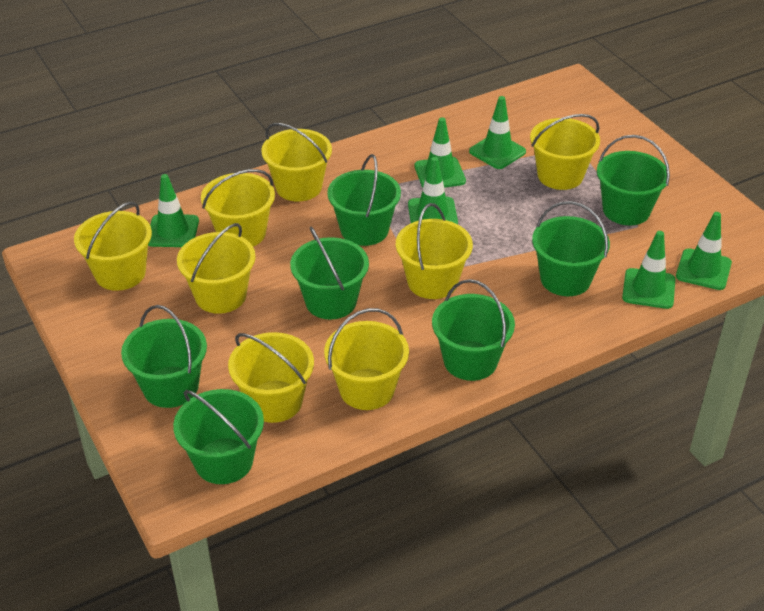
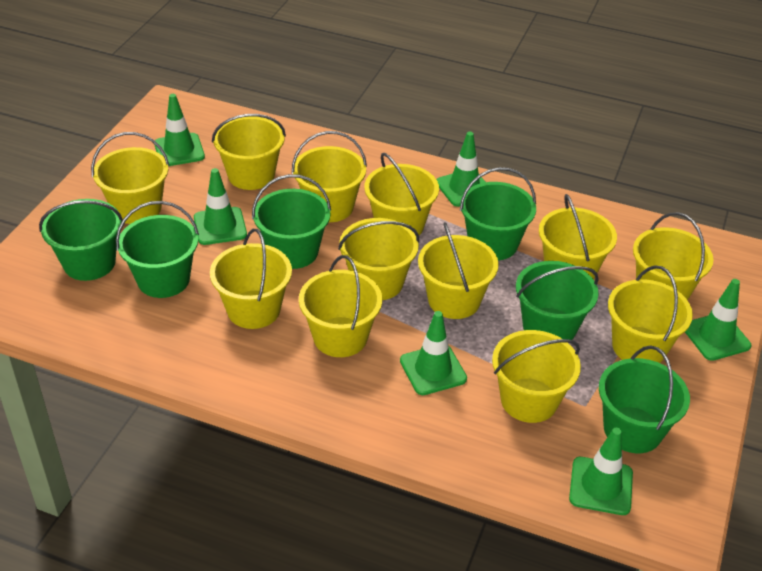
green bucket: [121,305,207,408] [173,389,264,484] [290,227,369,320] [327,154,401,246] [432,279,515,381] [532,201,610,296] [597,135,670,225] = 7 -> [39,199,123,281] [116,201,199,298] [252,174,331,269] [460,167,536,260] [516,261,599,340] [599,345,690,453] = 6
yellow bucket: [74,202,152,291] [177,223,256,314] [201,169,275,247] [228,332,314,423] [261,123,332,202] [324,308,409,410] [396,203,473,299] [530,114,600,190] = 8 -> [91,132,169,224] [210,229,292,329] [212,114,286,190] [292,131,367,222] [299,255,382,357] [338,218,419,300] [364,153,439,235] [418,222,499,319] [492,330,581,423] [539,194,617,280] [608,265,693,363] [633,212,714,300] = 12

